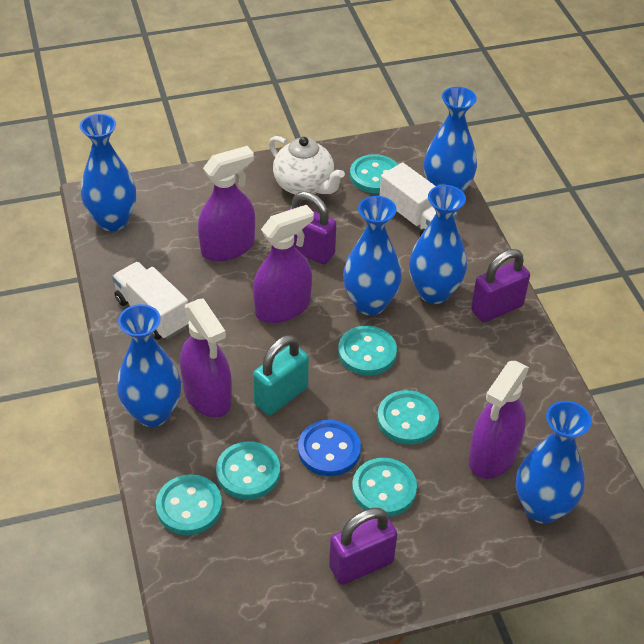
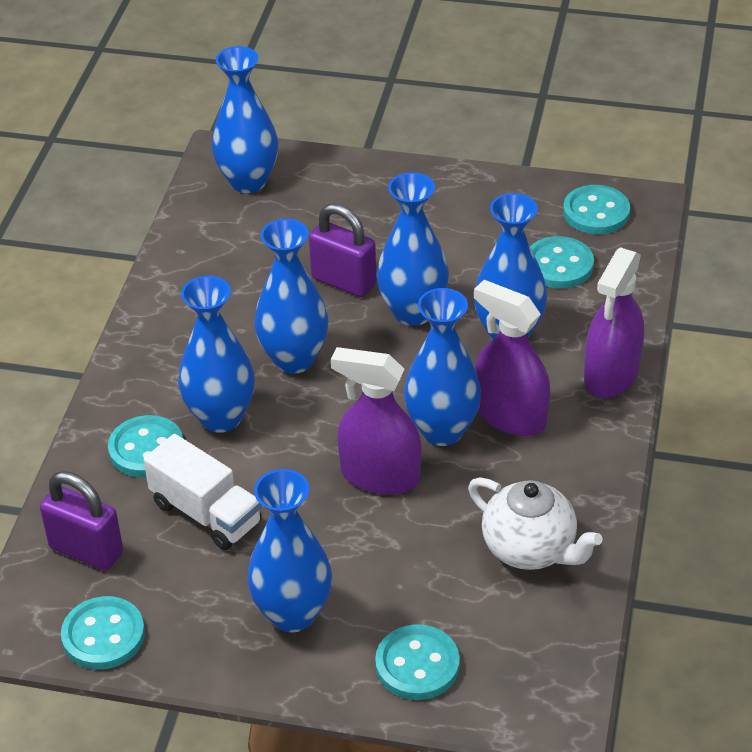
blue button: [298,420,361,476] = 1 -> none = 0
blue vase: [80,114,136,231] [117,304,181,427] [343,196,402,315] [409,185,467,304] [424,87,477,192] [516,401,592,524] = 6 -> [178,276,255,433] [212,46,278,193] [247,469,332,632] [254,219,328,374] [377,172,449,326] [404,288,481,446] [474,193,547,340] = 7
purple padlock: [287,191,336,264] [329,508,397,585] [471,249,530,322] = 3 -> [40,471,123,570] [309,203,376,297] = 2
purple spray bottle: [180,298,232,417] [198,146,255,261] [253,205,314,323] [468,361,529,479] = 4 -> [331,347,422,495] [474,280,550,436] [584,247,644,398] = 3
turquoise button: [156,474,222,535] [216,441,280,499] [338,326,397,376] [350,154,398,193] [352,458,417,517] [377,390,439,445] = 6 -> [61,596,145,670] [108,415,183,477] [375,624,460,700] [530,236,594,289] [563,185,630,234] = 5
turquoise padlock: [253,335,309,415] = 1 -> none = 0
white truck: [112,262,189,340] [380,162,457,236] = 2 -> [144,434,262,550] = 1

